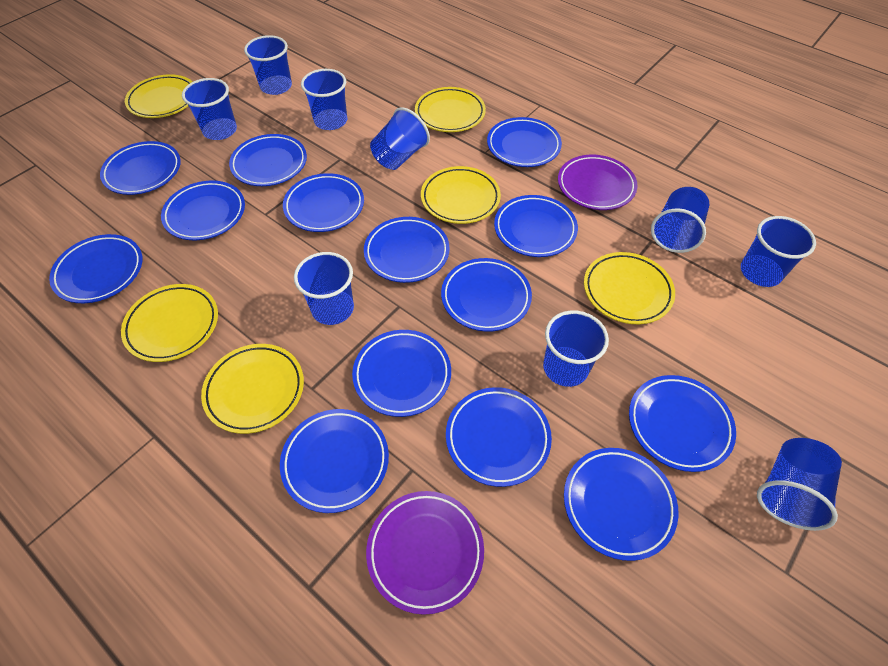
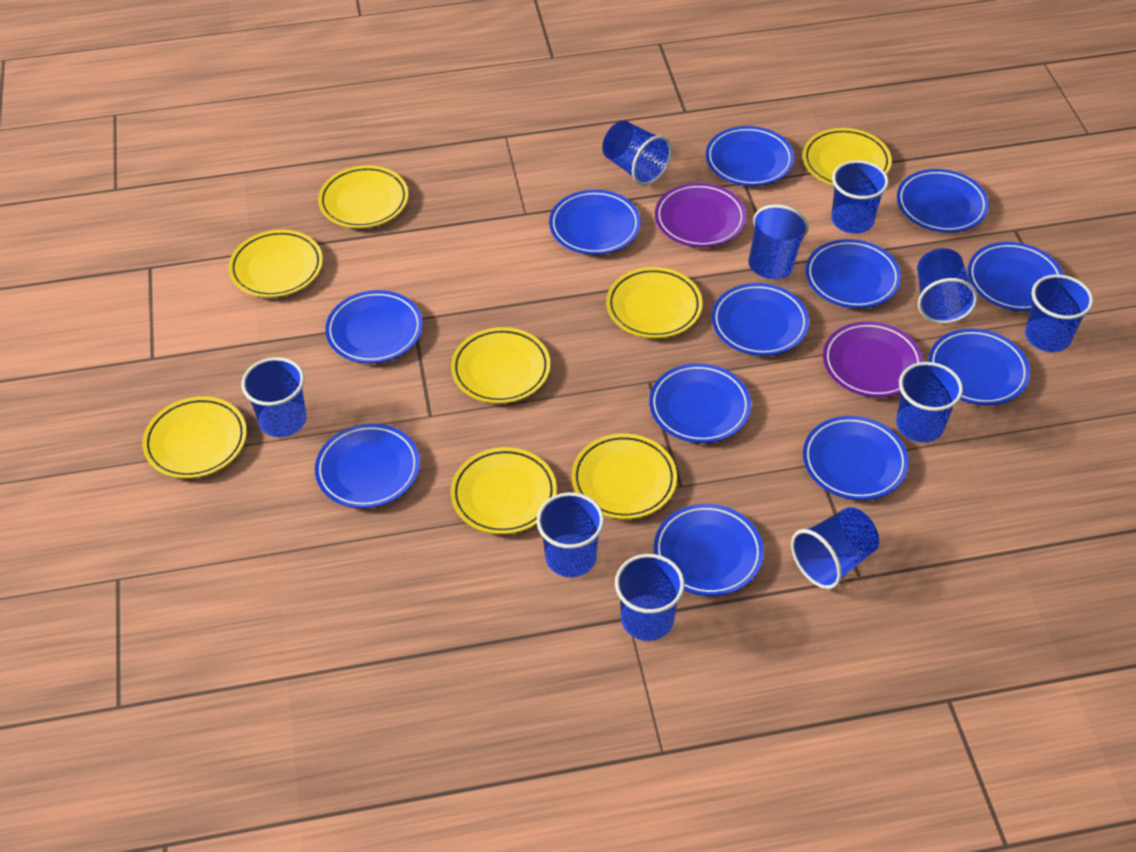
blue cup: [182,78,237,140] [244,35,292,95] [294,252,354,325] [301,69,347,130] [370,107,430,170] [543,310,609,387] [651,187,709,253] [741,216,816,287] [757,438,842,531] = 9 -> [242,357,307,437] [536,492,604,577] [602,121,672,186] [615,554,685,641] [748,204,809,279] [791,507,879,589] [831,160,889,234] [896,362,963,443] [917,248,978,324] [1025,275,1093,352] = 10
blue plate: [49,234,142,303] [100,141,181,195] [161,181,245,240] [229,134,307,186] [280,409,389,513] [283,173,364,232] [352,330,451,417] [364,217,450,283] [441,258,532,332] [446,387,552,487] [487,117,562,167] [494,195,578,257] [564,448,679,561] [629,375,736,472] = 14 -> [315,424,420,508] [325,290,423,363] [549,190,641,255] [649,363,751,443] [654,504,764,596] [706,126,794,186] [712,283,809,356] [803,416,909,500] [805,239,901,308] [897,169,989,233] [928,328,1030,405] [968,242,1064,311] = 12
yellow plate: [121,284,218,362] [125,74,193,118] [201,344,304,434] [415,87,486,132] [421,166,501,224] [584,252,675,324] = 6 -> [142,396,247,479] [228,230,323,298] [318,165,409,228] [451,327,550,404] [451,447,557,534] [572,434,677,519] [606,267,702,338] [803,128,892,186] = 8

